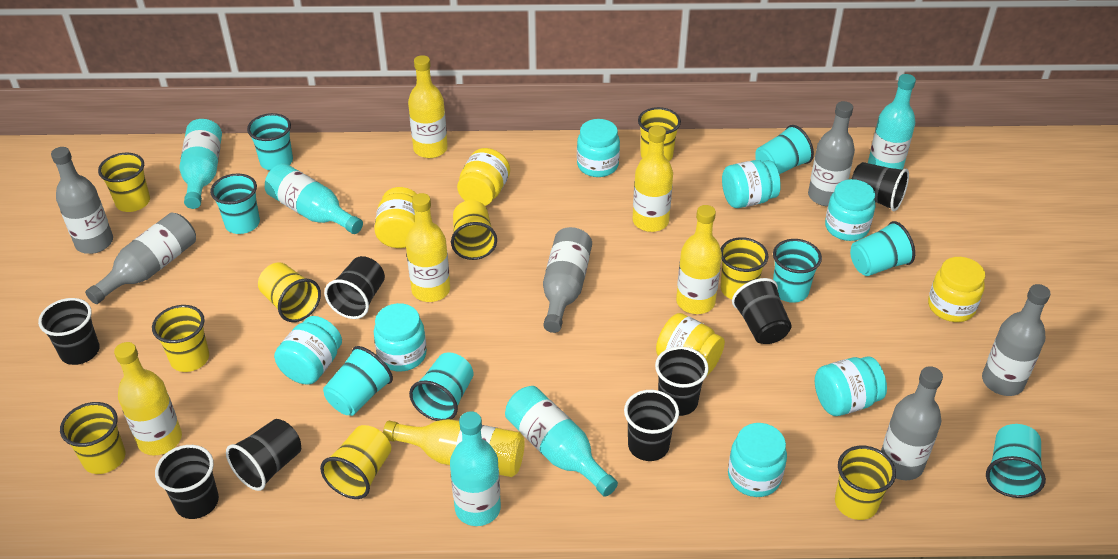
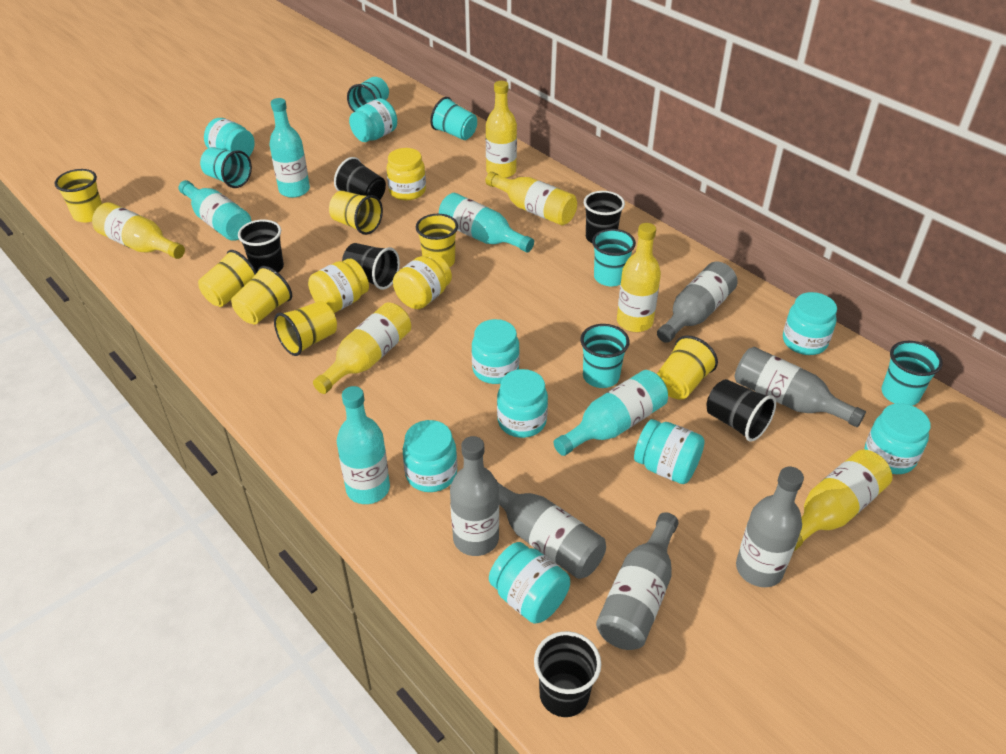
black cup: [38,298,100,365] [155,445,219,519] [226,419,301,491] [324,256,385,319] [624,390,679,461] [655,346,709,416] [732,278,792,344] [852,162,909,211] = 8 -> [238,219,284,272] [334,157,386,199] [342,243,400,290] [534,631,601,717] [584,191,625,243] [707,379,776,442] = 6
turquoise cup: [210,173,260,234] [247,113,293,170] [323,346,393,416] [409,352,473,421] [755,125,814,174] [773,239,822,303] [850,221,915,276] [986,424,1046,498] = 8 -> [200,147,252,188] [347,77,389,112] [430,97,477,140] [580,324,630,388] [592,229,636,286] [881,341,943,406] = 6
turquoise jar: [274,316,342,384] [374,303,427,372] [577,119,620,177] [722,160,781,208] [728,423,787,497] [815,356,887,416] [825,179,875,241] = 7 -> [204,118,255,156] [349,98,397,142] [403,420,457,492] [472,319,520,384] [489,542,570,623] [497,369,548,438] [634,419,705,484] [783,292,837,355] [865,403,931,474] = 9
yellow cup: [60,402,125,474] [98,153,150,212] [152,305,209,372] [258,262,321,322] [320,425,391,499] [451,200,497,260] [638,107,681,161] [720,237,768,299] [835,446,896,520] = 9 -> [54,169,102,222] [198,250,257,307] [231,266,292,324] [274,301,337,356] [329,191,383,235] [416,214,458,267] [657,336,718,400] = 7
yellow jar: [374,187,416,248] [457,148,510,206] [656,313,725,375] [928,257,985,322] = 4 -> [308,259,369,313] [387,148,426,200] [393,253,452,309] = 3

